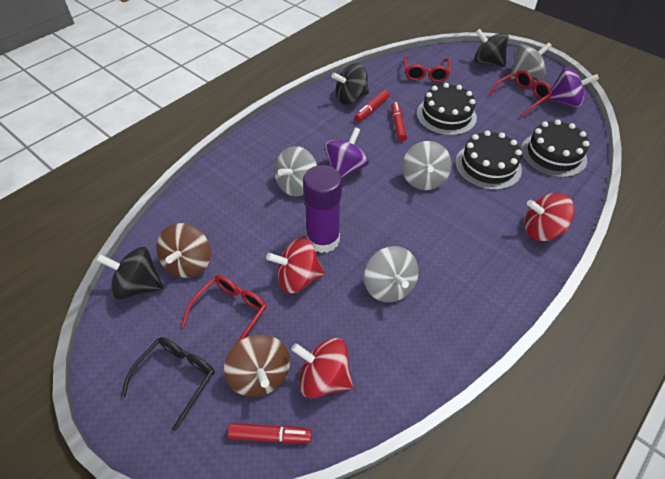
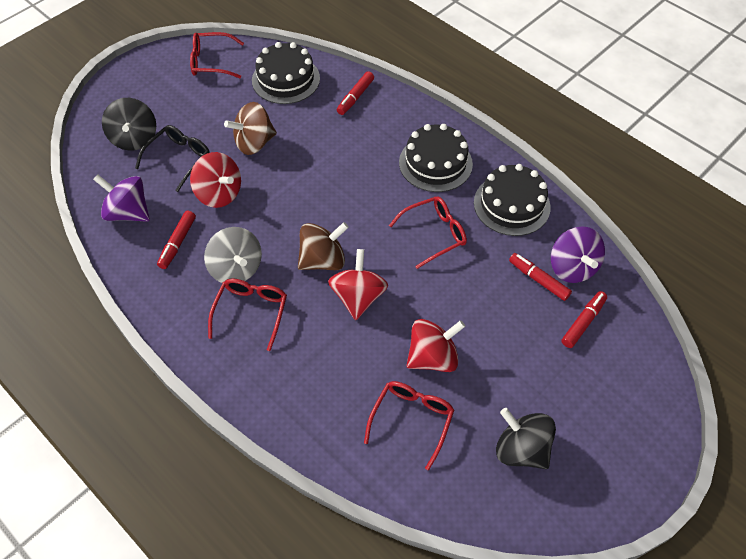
black spinning top: [96,247,164,300] [332,63,369,105] [474,29,509,67] = 3 -> [102,98,156,151] [496,408,556,469] = 2
grey spinning top: [274,146,317,196] [364,246,419,302] [402,141,452,190] [510,42,552,79] = 4 -> [204,227,262,283] = 1
purple glue stick: [303,165,342,253] = 1 -> none = 0
red glasses: [181,275,266,343] [404,56,451,82] [488,70,552,117] = 3 -> [190,32,244,78] [208,278,287,351] [364,381,454,470] [389,196,467,269] = 4
red marker: [228,423,312,443] [355,90,390,122] [391,102,407,142] = 3 -> [157,211,196,269] [337,71,374,115] [509,253,572,301] [561,291,607,348] = 4

